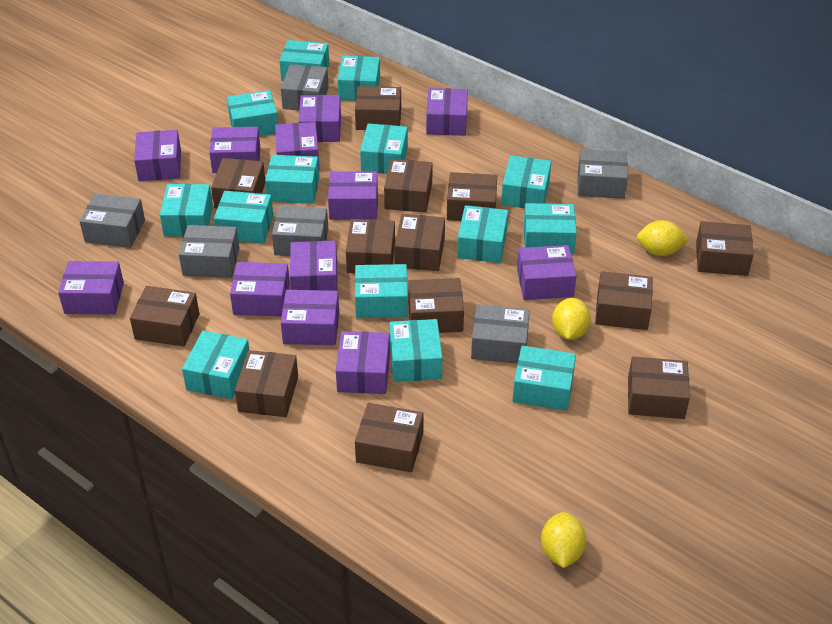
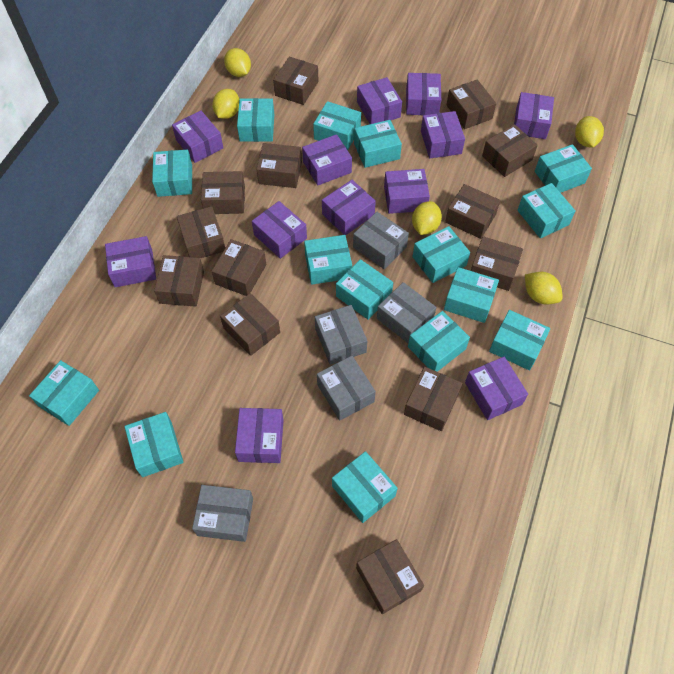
grey box: [79,194,145,248] [179,225,239,278] [272,206,328,256] [281,64,329,110] [471,304,530,364] [577,149,628,199] = 6 -> [192,485,253,542] [315,305,367,365] [317,356,376,421] [353,212,409,269] [377,282,436,343] = 5
turquoise box: [160,184,213,236] [182,330,249,399] [214,191,273,244] [227,90,278,136] [265,155,319,204] [279,40,329,81] [338,56,380,101] [355,264,408,318] [360,123,408,174] [389,319,443,382] [457,205,508,263] [501,155,551,208] [512,346,576,411] [523,203,577,254] = 14 -> [29,360,99,426] [124,412,184,477] [152,150,192,197] [237,98,274,142] [304,235,352,285] [313,101,361,150] [332,451,398,523] [336,259,393,320] [354,120,402,168] [408,311,470,372] [413,226,470,283] [444,267,499,323] [489,310,550,371] [517,183,576,238] [535,144,592,193] = 15
yellow lemon: [541,512,586,568] [552,298,591,340] [637,220,689,256] = 3 -> [212,89,239,119] [224,48,251,77] [412,201,442,235] [525,272,563,305] [575,116,604,147] = 5

